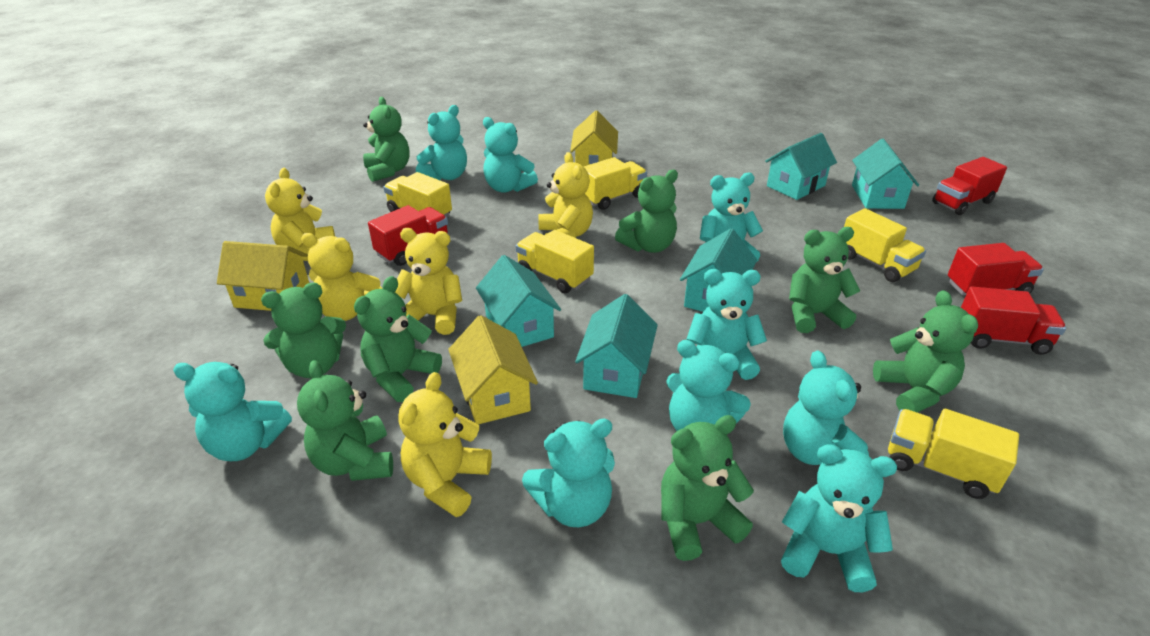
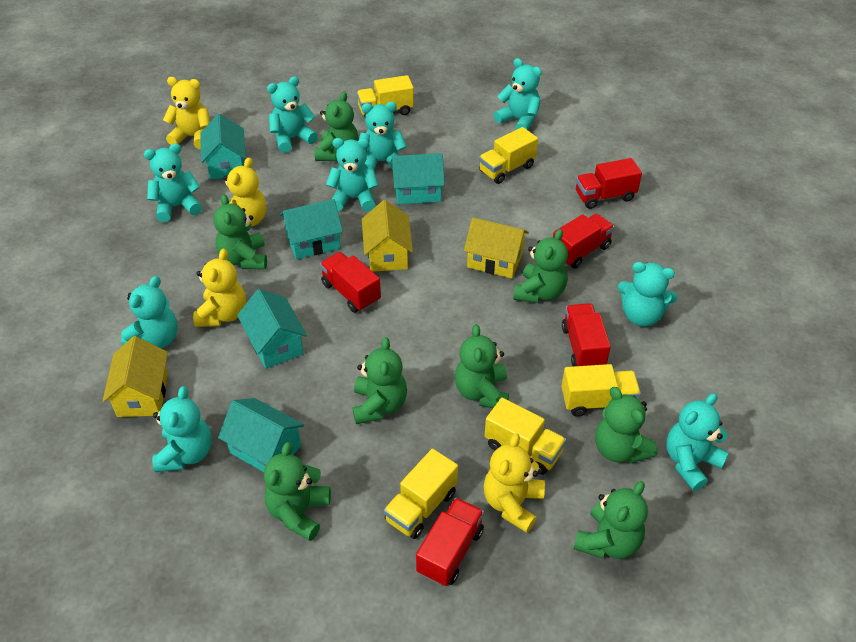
red truck: [368,205,448,266] [932,157,1007,215] [948,243,1044,295] [961,287,1066,355] = 4 -> [320,252,381,313] [416,498,484,586] [553,214,614,269] [562,303,611,366] [576,158,642,209] = 5
yellow teddy bear: [265,168,335,261] [301,233,383,321] [395,228,462,335] [398,372,492,517] [539,152,593,238] = 5 -> [163,77,210,149] [193,249,246,327] [224,158,266,226] [484,433,545,533] = 4

